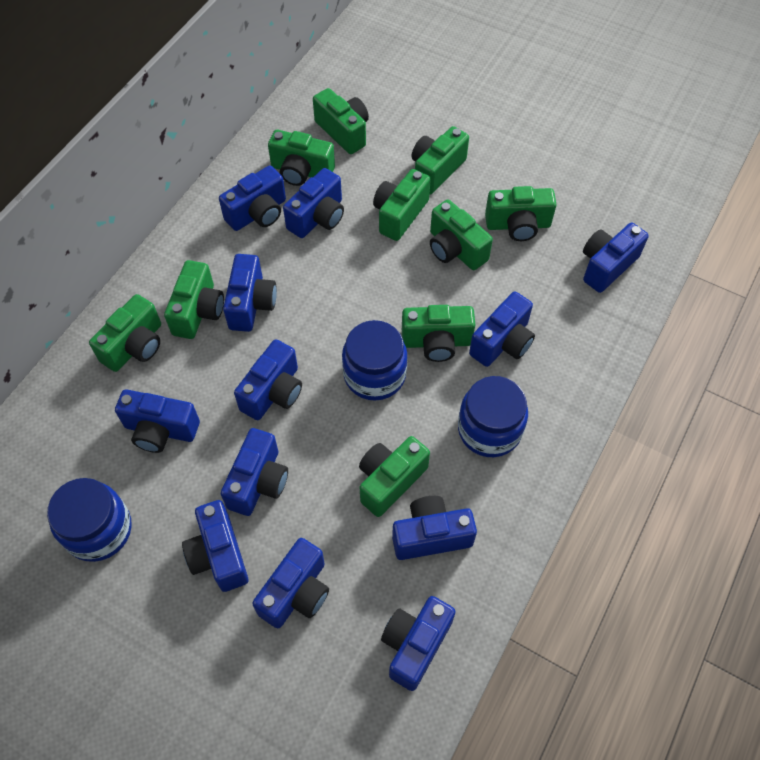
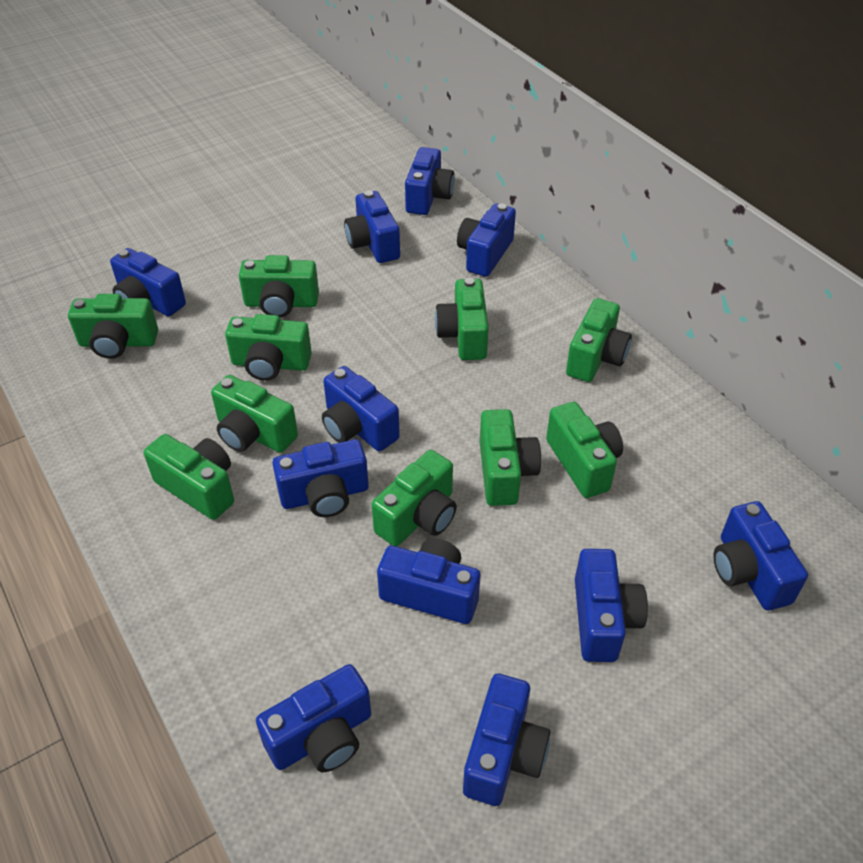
blue camera: [115,389,200,453] [182,500,248,592] [219,166,286,231] [221,428,288,516] [223,254,277,332] [234,339,302,420] [252,538,329,628] [283,168,344,238] [381,596,456,691] [392,496,477,560] [469,291,535,367] [583,223,649,293] = 12 -> [110,248,186,316] [256,664,371,772] [272,439,369,517] [322,366,400,451] [344,191,400,263] [377,539,480,624] [405,147,455,215] [457,203,516,277] [463,674,550,806] [575,549,648,662] [713,501,808,611] = 11
blue jar: [47,478,132,562] [342,320,408,401] [458,376,528,457] = 3 -> none = 0

